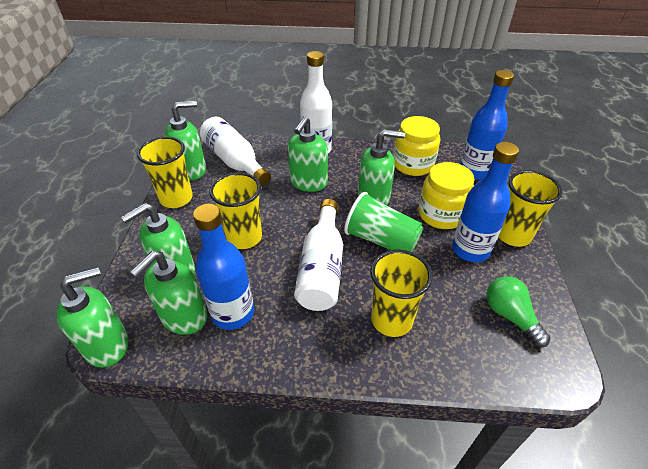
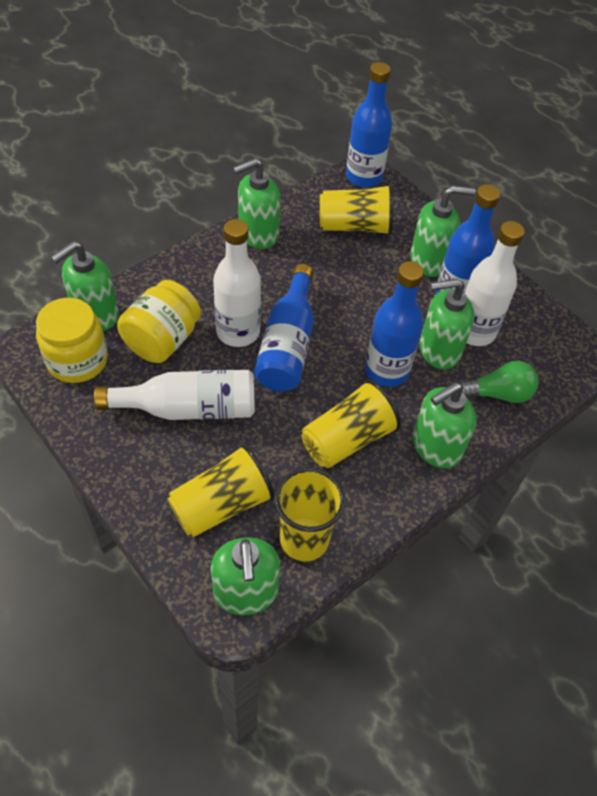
blue bottle: [193,204,254,330] [452,142,519,262] [460,70,514,180] = 3 -> [254,264,314,392] [346,62,392,188] [365,261,424,387] [436,184,500,294] = 4
green cup: [344,192,423,252] = 1 -> none = 0

